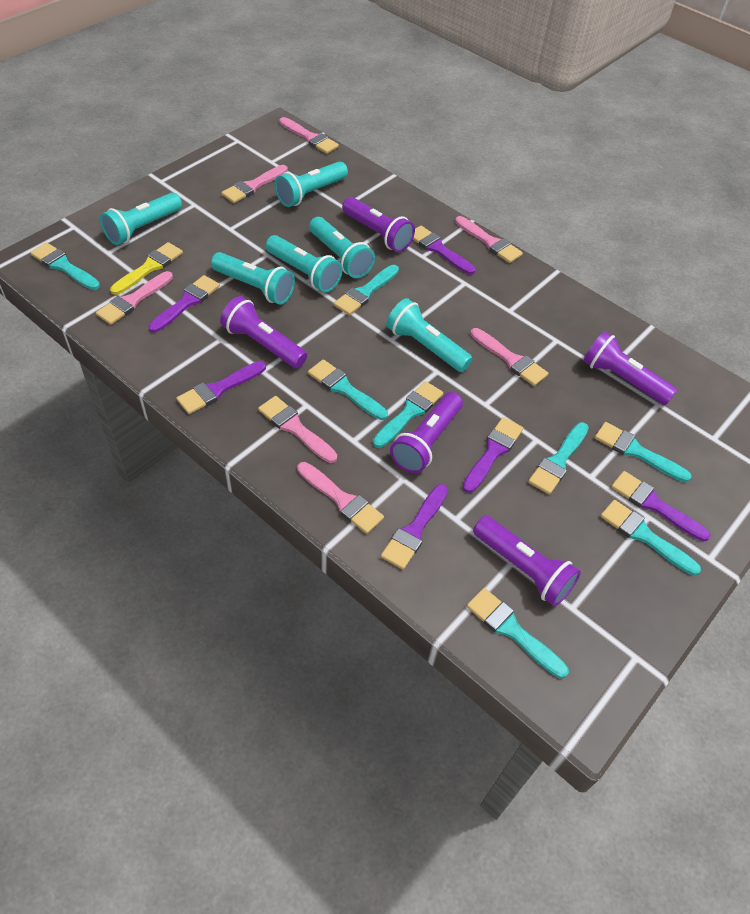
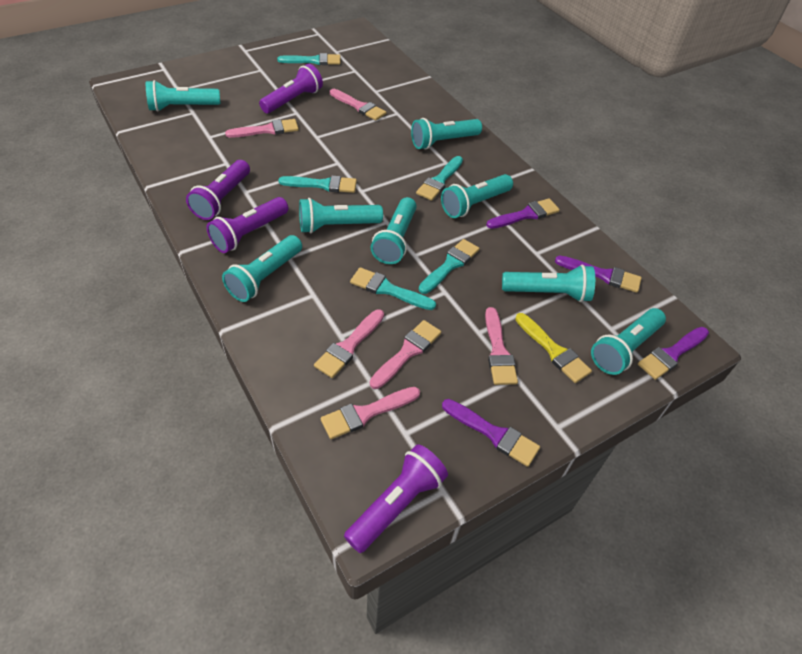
pink brush: [96,271,173,325] [221,165,288,203] [258,396,337,463] [279,117,339,154] [297,462,384,534] [455,216,523,263] [470,328,548,386] = 7 -> [225,119,299,138] [314,309,384,378] [321,387,420,439] [330,89,386,121] [370,320,441,389] [485,307,518,385] = 6
purple brush: [148,275,220,333] [176,361,266,414] [381,484,448,569] [413,226,475,275] [462,417,523,493] [611,471,711,542] = 6 -> [442,399,540,467] [486,198,560,229] [555,256,642,293] [638,327,709,380] = 4
purple flashlight: [220,296,307,369] [342,197,415,252] [390,392,463,473] [473,516,581,607] [583,331,677,405] = 5 -> [186,160,250,220] [207,197,289,253] [259,64,323,113] [344,445,448,553] = 4
turquoise brush: [30,242,100,290] [308,359,388,420] [334,265,399,315] [373,381,443,448] [467,588,569,679] [528,422,589,494] [595,422,692,482] [600,500,701,576] = 8 -> [277,53,341,65] [278,176,357,193] [350,267,436,310] [416,156,463,201] [419,239,480,294] = 5
turquoise flashlight: [100,193,182,245] [211,252,295,305] [265,235,342,292] [275,161,348,207] [309,217,375,278] [386,298,473,372] = 6 -> [146,80,221,112] [222,235,302,302] [299,198,383,233] [371,197,417,264] [411,118,482,149] [441,174,513,218] [502,265,595,302] [591,308,666,375] = 8

